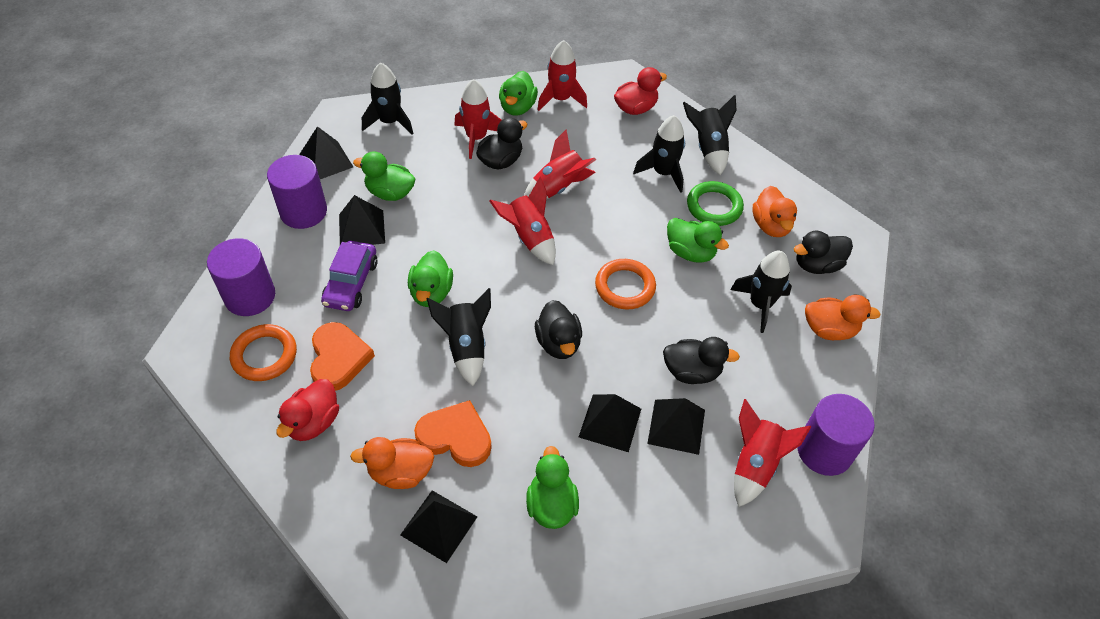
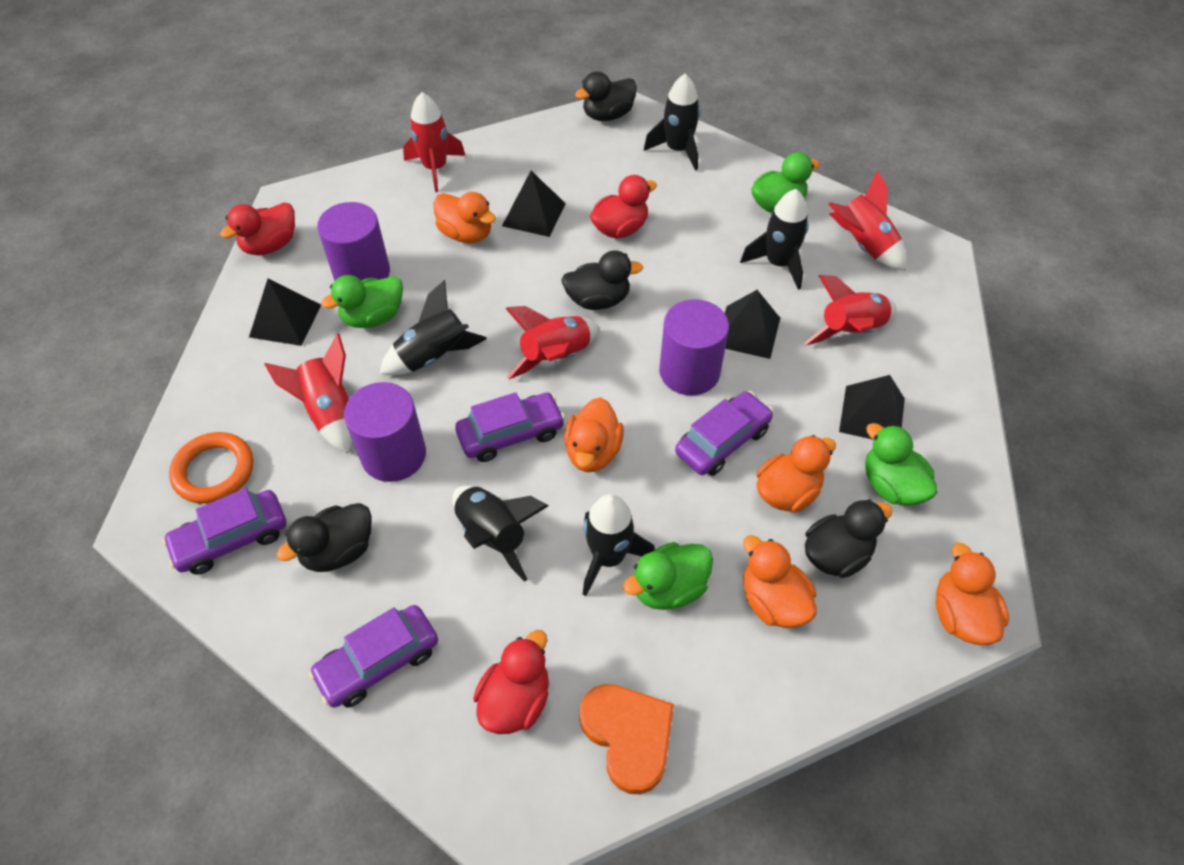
black pyramid: [299,126,353,179] [339,195,385,245] [400,490,477,563] [579,394,641,452] [647,398,705,455] = 5 -> [249,278,321,346] [502,171,566,237] [725,290,780,359] [839,375,905,439] = 4
green duck: [353,151,415,201] [408,250,453,307] [499,71,538,116] [526,446,579,529] [667,218,729,263] = 5 -> [321,275,403,328] [623,542,713,610] [751,152,820,213] [865,423,938,506] = 4
green ring: [687,181,744,226] = 1 -> none = 0
orange duck: [350,437,434,489] [753,186,797,237] [805,295,881,340] = 3 -> [434,192,496,243] [564,398,624,472] [743,535,817,628] [756,435,836,513] [936,543,1009,645] = 5
orange heart: [310,322,375,391] [414,400,492,467] = 2 -> [579,684,674,794] = 1
orange ring: [230,324,297,381] [595,259,656,309] = 2 -> [169,432,254,504] = 1
purple car: [321,241,378,311] = 1 -> [162,488,286,575] [309,605,438,708] [455,392,565,462] [675,391,774,476] = 4
red duck: [277,379,339,441] [614,67,667,115] = 2 -> [220,202,295,255] [473,630,549,734] [590,175,657,239] = 3

